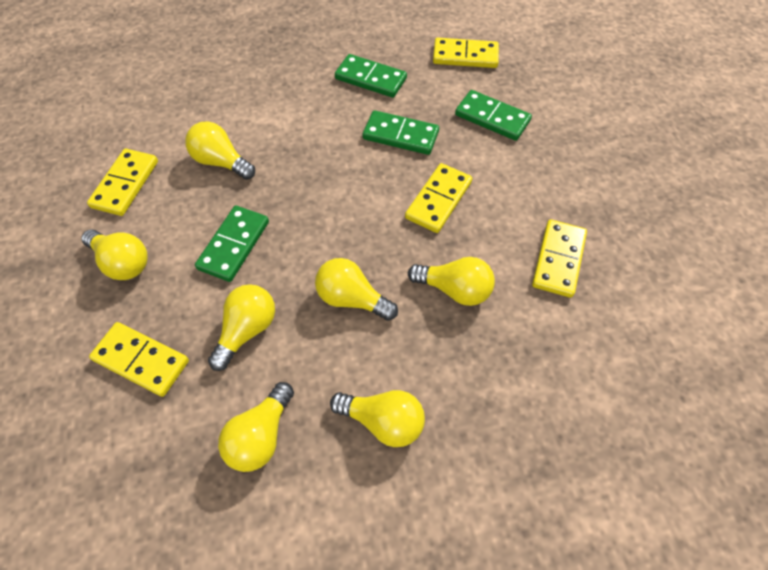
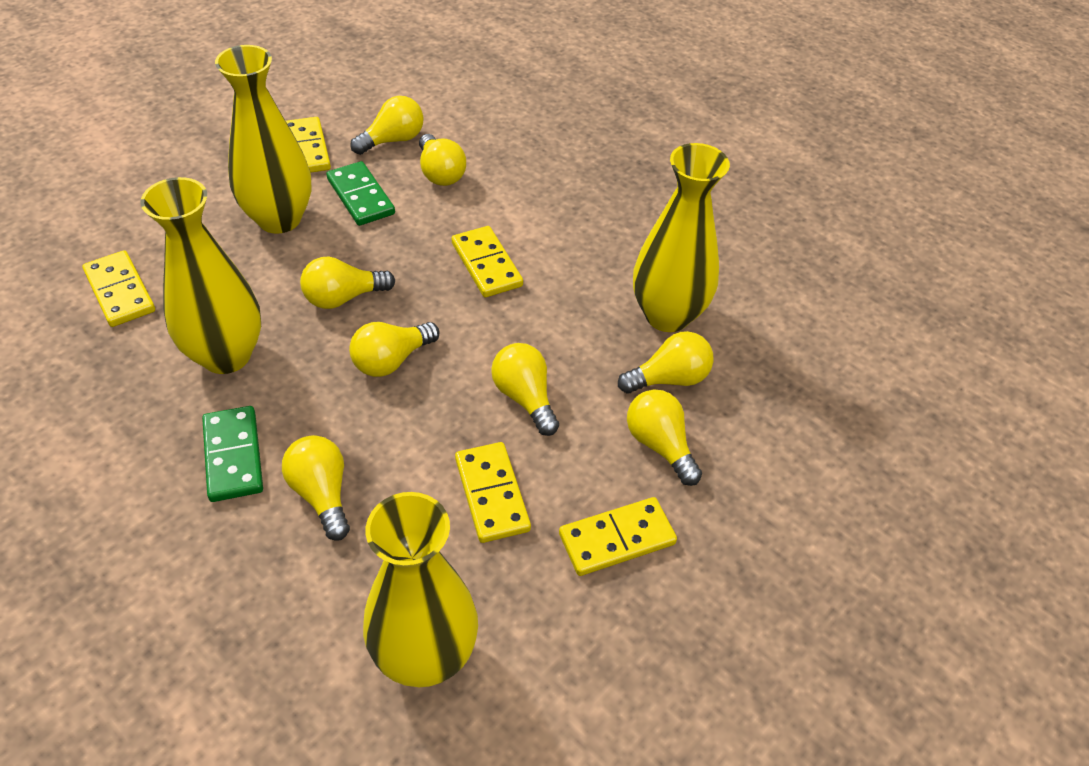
green domino: [195,205,269,282] [335,54,407,98] [363,110,439,155] [455,90,532,141] = 4 -> [202,406,263,502] [326,161,395,226] = 2
yellow light bulb: [81,229,148,280] [185,122,255,180] [208,284,275,371] [218,382,294,472] [315,258,398,321] [330,390,425,447] [408,257,495,306] = 7 -> [282,435,350,541] [300,256,395,309] [349,322,439,377] [350,96,424,155] [419,134,466,186] [491,343,559,436] [618,331,713,393] [627,390,702,486] = 8
yellow vase: none = 0 -> [140,177,261,374] [215,45,312,234] [363,492,478,687] [633,143,730,332] = 4

